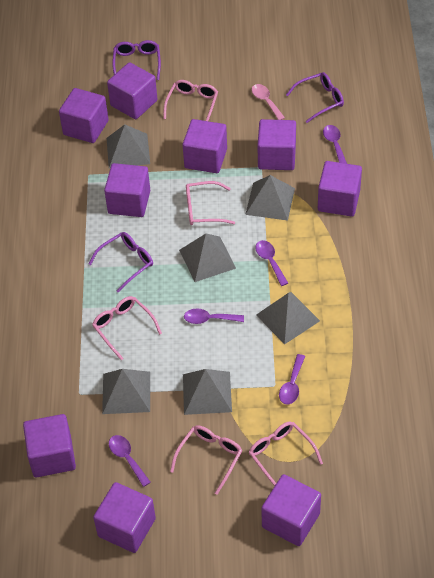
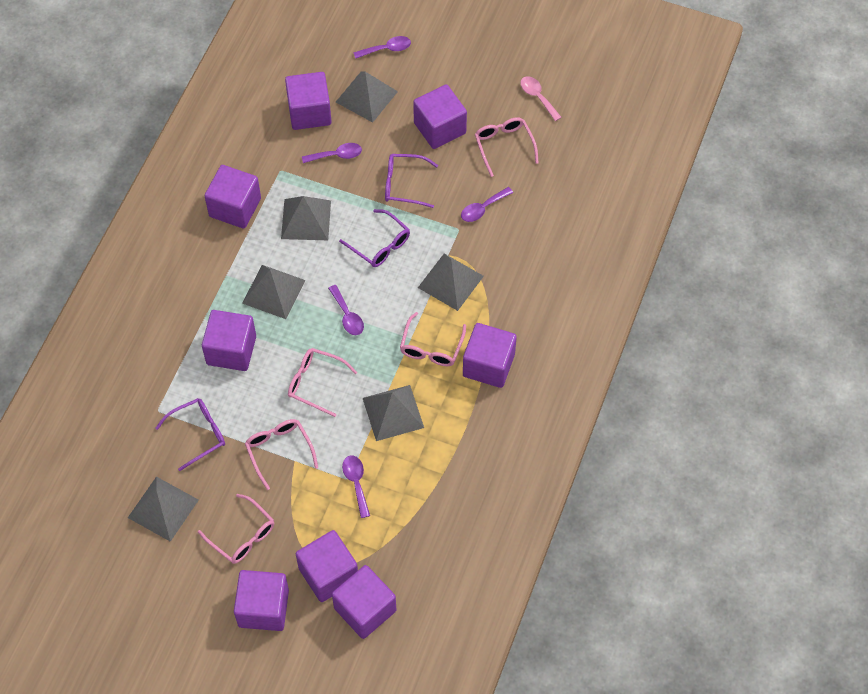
purple cube: [23,414,76,477] [59,88,109,143] [93,482,156,553] [104,163,150,217] [107,62,157,119] [183,119,227,173] [258,119,296,170] [261,474,321,546] [318,161,362,216] = 9 -> [202,310,256,371] [205,165,261,229] [234,570,289,631] [285,72,332,130] [296,530,358,602] [332,565,396,639] [413,84,467,149] [463,323,517,388] = 8

